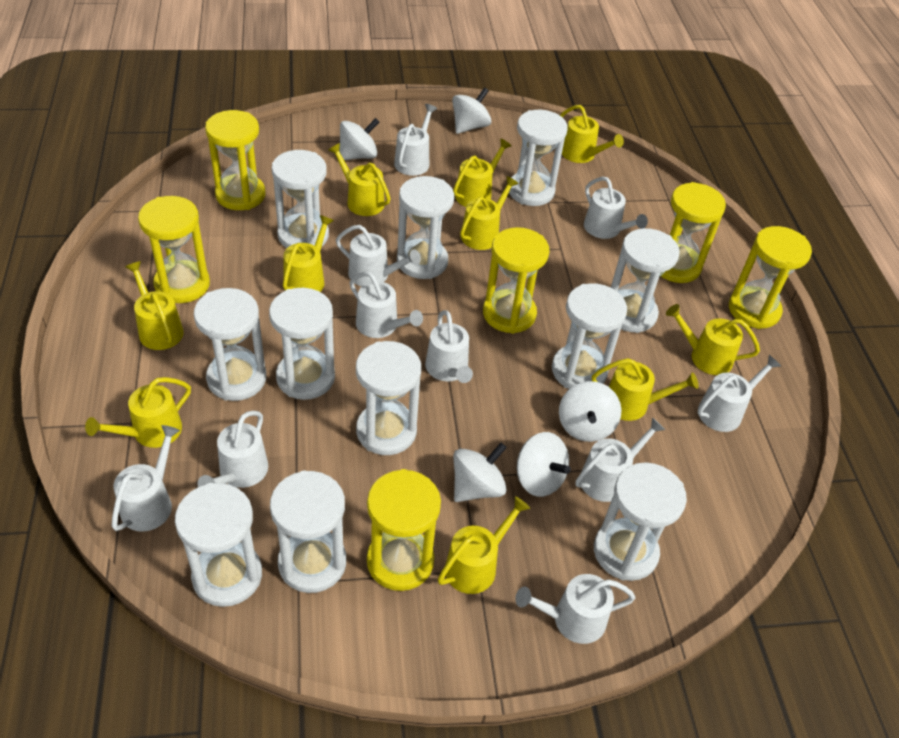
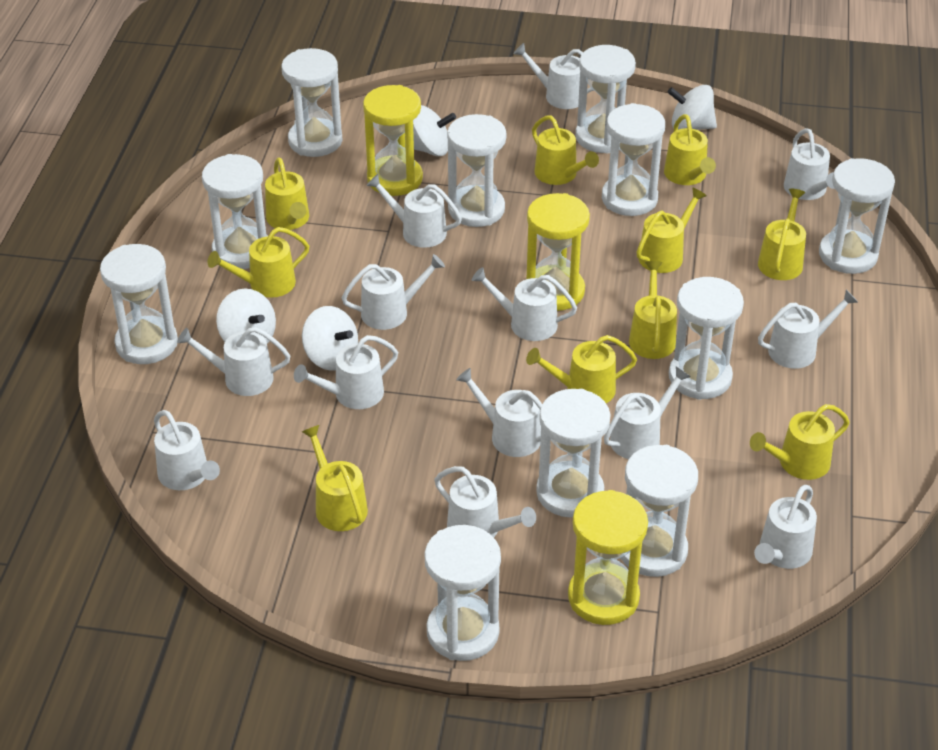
white spinning top: [339,118,379,160] [452,87,491,134] [454,443,507,502] [517,432,571,497] [559,381,621,442] = 5 -> [216,289,276,344] [302,306,358,370] [405,105,456,156] [667,85,717,130] = 4
white watering can: [112,425,180,532] [197,411,268,488] [336,225,421,287] [350,272,423,338] [394,104,437,176] [425,310,473,383] [515,574,635,644] [575,418,665,502] [584,177,648,239] [698,355,781,432] = 10 -> [154,410,220,490] [177,327,290,396] [294,335,398,409] [342,254,445,330] [367,174,462,248] [434,466,536,538] [456,368,542,457] [472,267,577,341] [514,43,594,109] [604,366,691,459] [754,485,817,569] [758,290,858,369] [784,128,835,200] = 13
yellow hourglass: [138,196,210,303] [205,110,265,210] [367,469,441,591] [483,227,549,334] [661,182,726,283] [729,226,812,329] = 6 -> [363,85,423,196] [527,193,590,311] [568,490,648,625] = 3

